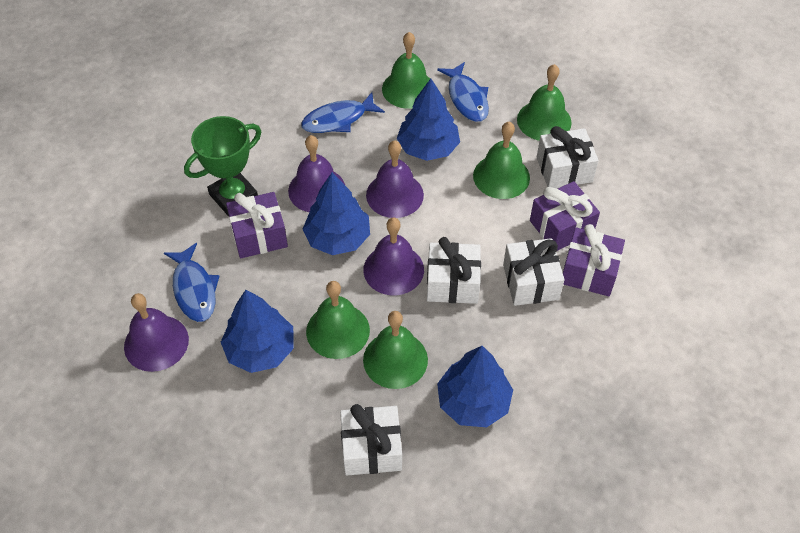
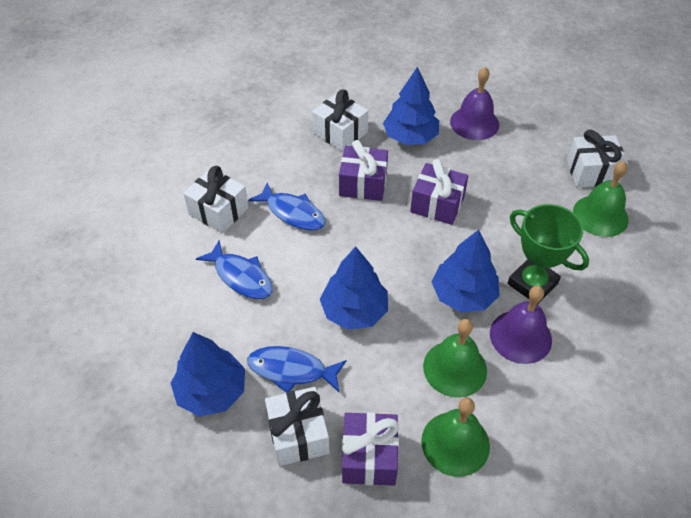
green bell: [306,281,370,359] [363,311,428,389] [382,32,430,109] [473,122,530,199] [517,64,572,141] = 5 -> [421,398,490,477] [423,319,487,398] [573,161,629,237] = 3
purple bell: [124,293,189,372] [288,135,345,212] [363,217,424,295] [366,140,424,218] = 4 -> [450,67,499,140] [490,286,552,364] = 2

